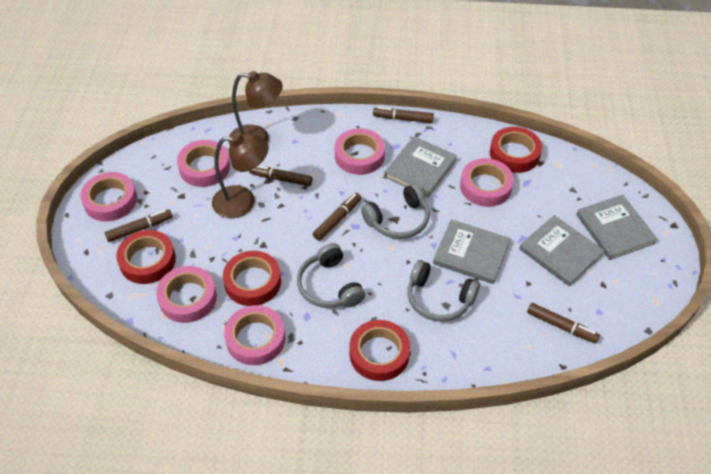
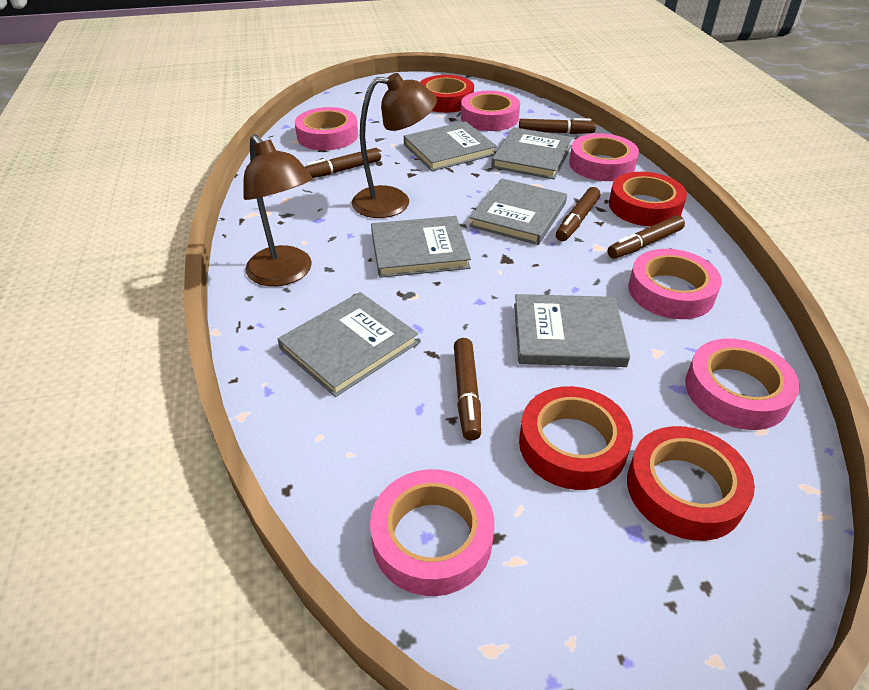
grey book: [384,136,457,198] [433,219,511,284] [519,215,605,287] [576,195,658,260] = 4 -> [278,292,418,397] [371,216,471,278] [404,121,497,171] [470,178,567,245] [491,127,573,179] [514,294,630,367] = 6
grey headphones: [297,243,365,308] [361,183,430,239] [407,260,480,322] = 3 -> none = 0

